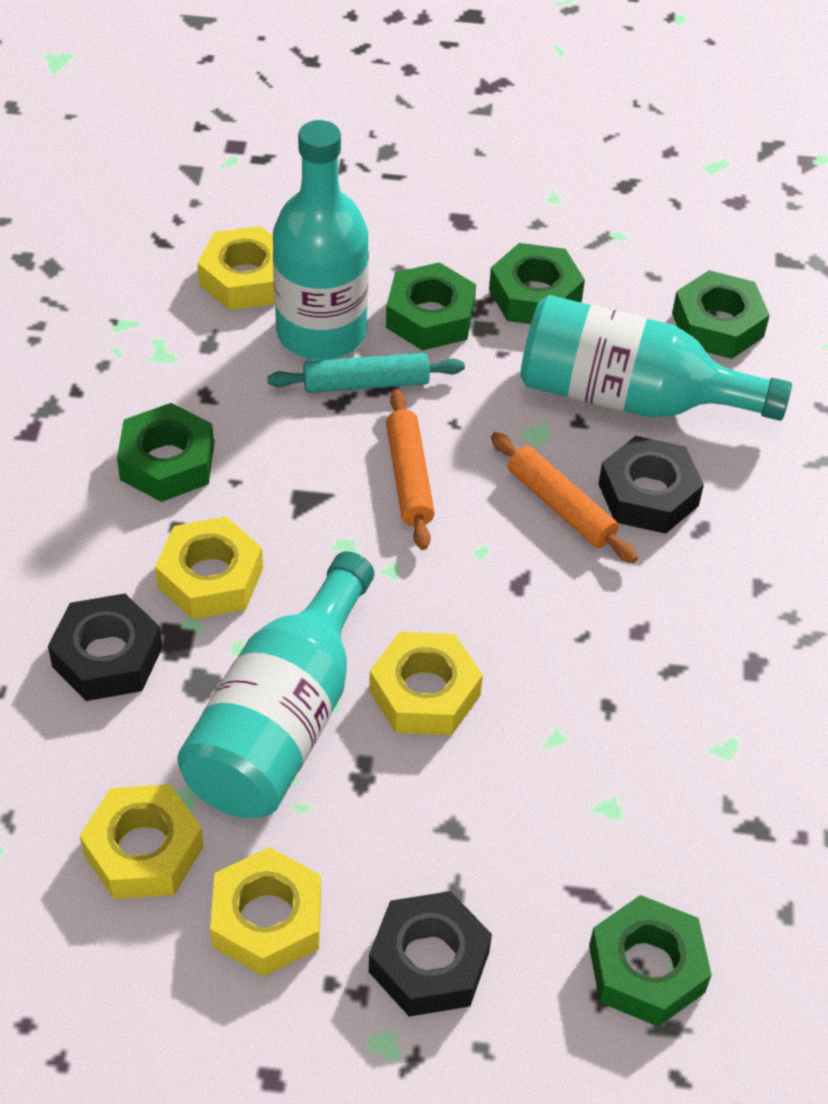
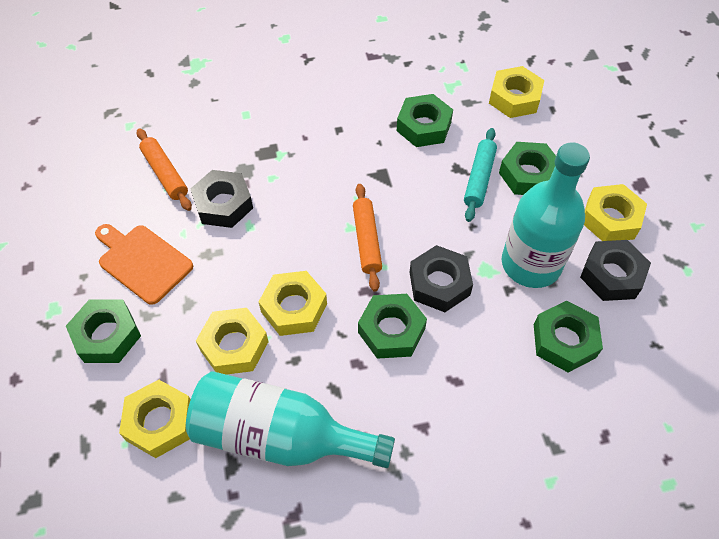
orange cutting board: none = 0 -> [95,224,193,305] = 1
turquoise bottle: [177,551,374,818] [273,120,369,360] [520,295,792,421] = 3 -> [186,371,395,468] [502,142,590,288] = 2

